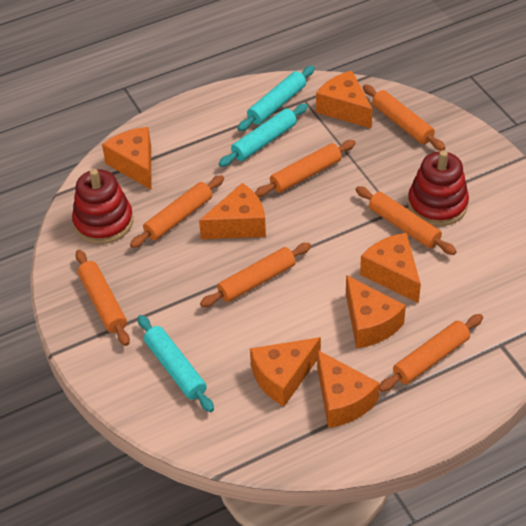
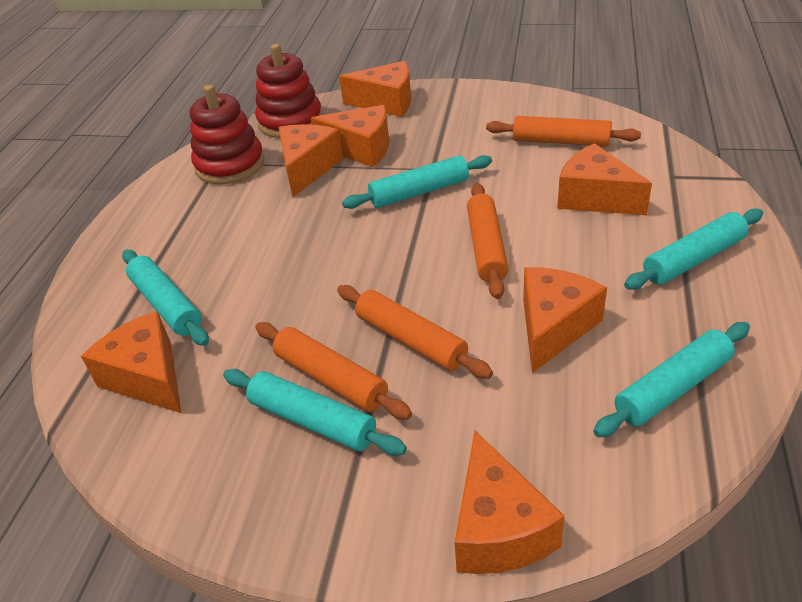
orange rolling pin: [75,250,130,346] [130,175,224,248] [200,243,311,307] [255,140,356,197] [356,186,457,255] [363,84,445,151] [379,314,483,392] = 7 -> [255,322,412,420] [337,285,493,379] [467,183,509,299] [486,116,641,147] = 4
turquoise rolling pin: [138,315,214,412] [219,104,308,167] [238,66,315,131] = 3 -> [122,250,209,346] [223,369,407,456] [342,155,492,209] [593,322,750,437] [624,209,763,290] = 5

